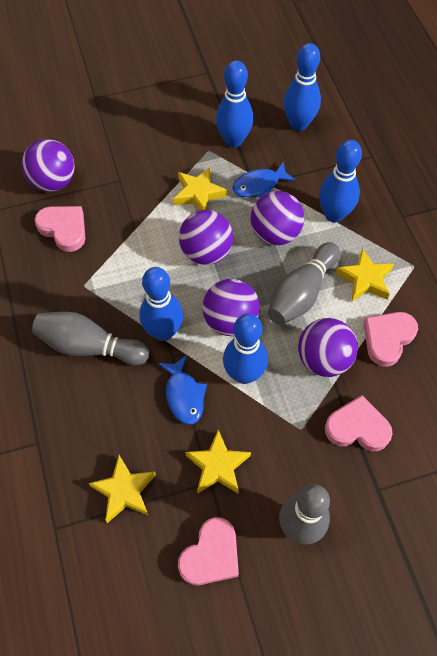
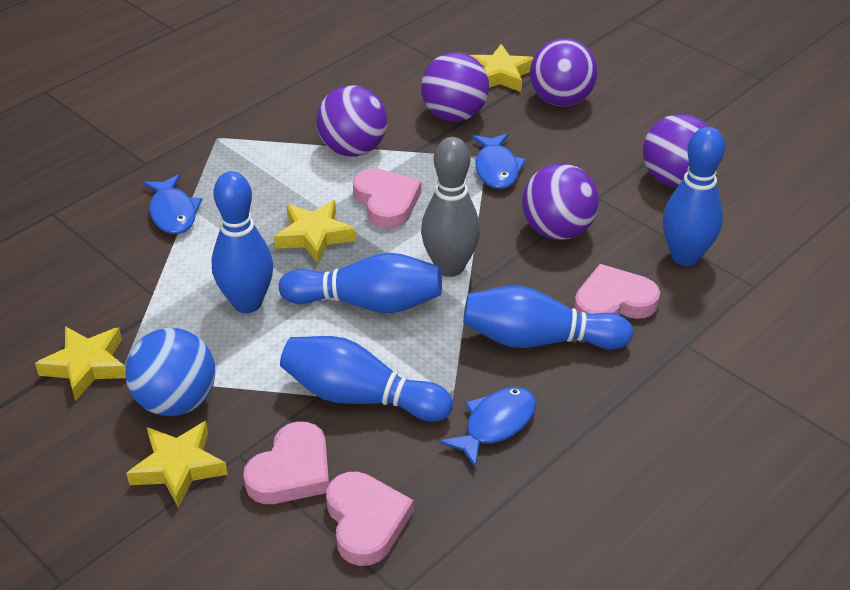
blue ball: none = 0 -> [125,328,216,416] = 1
blue fish: [158,355,207,425] [232,161,296,197] = 2 -> [143,174,202,234] [440,387,536,468] [472,133,526,189] = 3
grey bowling pin: [32,312,149,365] [268,242,340,325] [279,484,330,545] = 3 -> [421,137,480,277] = 1

